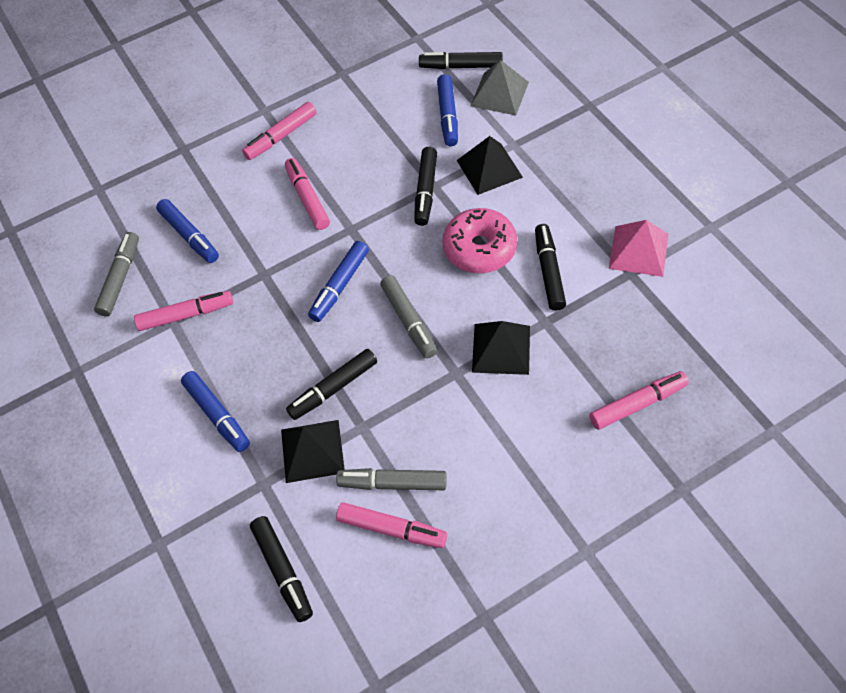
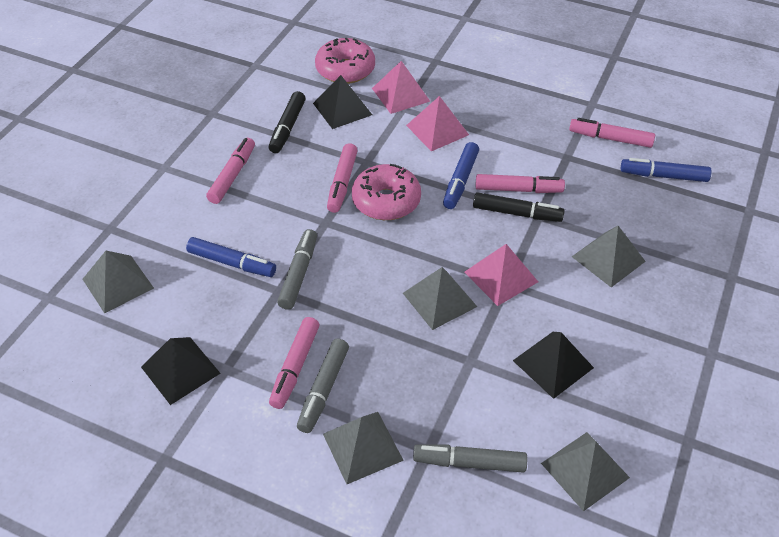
black marker: [250,516,313,622] [286,349,377,420] [414,147,437,226] [419,52,503,69] [535,224,566,311] = 5 -> [269,91,306,153] [473,192,565,222] = 2
blue marker: [156,199,219,263] [181,371,250,452] [308,241,369,322] [437,74,458,146] = 4 -> [186,237,276,277] [443,142,479,209] [621,158,712,182] = 3
grey pyramid: [470,60,529,116] = 1 -> [82,251,154,313] [323,412,404,484] [403,267,477,330] [541,432,630,511] [572,226,646,287] = 5
pink donut: [442,208,517,273] = 1 -> [315,38,375,84] [352,164,421,220] = 2
pink pyramid: [609,220,669,277] = 1 -> [372,61,430,114] [406,96,469,151] [464,244,538,306] = 3

